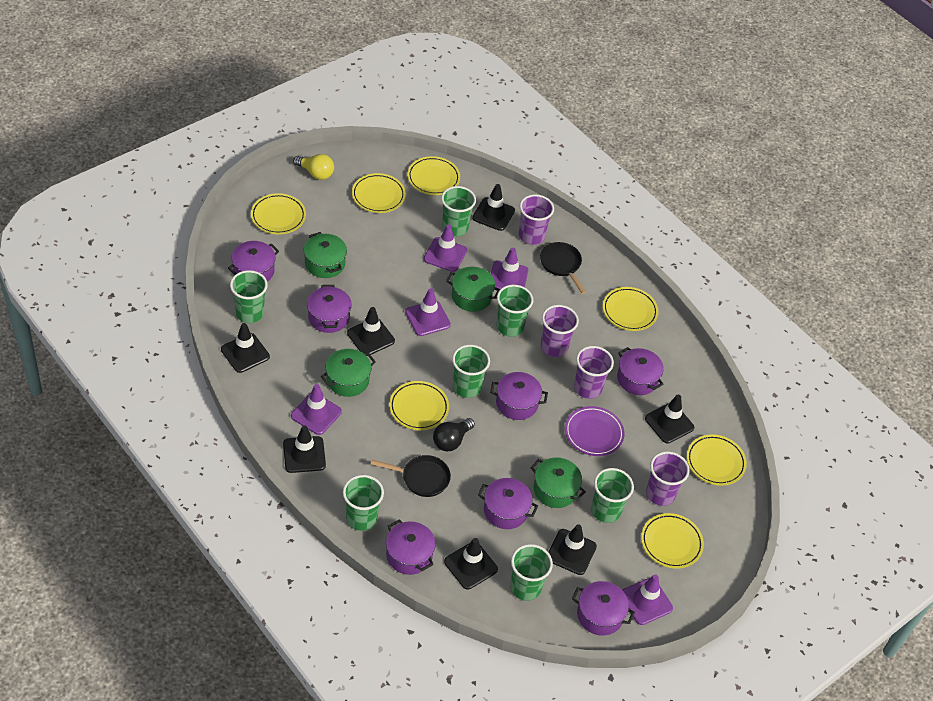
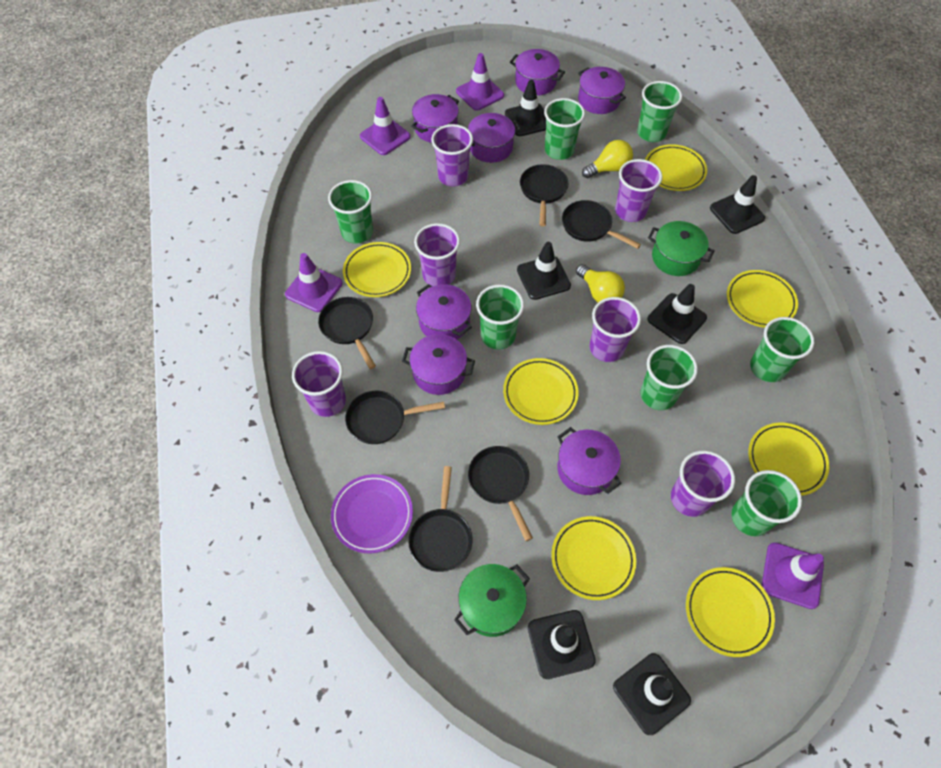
black light bulb: [433,418,475,451] = 1 -> none = 0
black pan: [371,455,451,497] [540,242,586,294] = 2 -> [318,297,376,369] [345,391,445,444] [408,466,472,572] [468,446,533,541] [520,164,569,227] [562,200,641,249] = 6
black traffic cone: [221,323,270,373] [283,426,326,473] [347,307,395,355] [444,538,498,590] [472,184,515,231] [548,524,597,575] [645,395,694,444] = 7 -> [505,80,546,136] [517,242,571,300] [528,610,596,679] [613,653,691,735] [647,284,707,344] [710,175,765,234] = 6
green pot: [304,232,347,278] [321,349,376,397] [446,267,500,312] [530,457,586,508] = 4 -> [454,564,530,637] [648,221,715,276] = 2
purple cup: [519,194,554,245] [541,305,579,357] [574,346,614,399] [646,451,690,506] = 4 -> [292,351,346,417] [414,223,460,287] [431,124,473,187] [590,297,641,362] [615,159,662,222] [671,450,735,517] = 6
purple traffic cone: [291,384,342,435] [405,288,451,336] [424,224,467,272] [491,248,528,289] [622,575,673,625] = 5 -> [285,253,343,312] [360,97,411,155] [456,53,504,111] [762,542,824,609] = 4
yellow light bulb: [293,154,334,180] = 1 -> [576,264,625,302] [582,140,633,178] = 2

